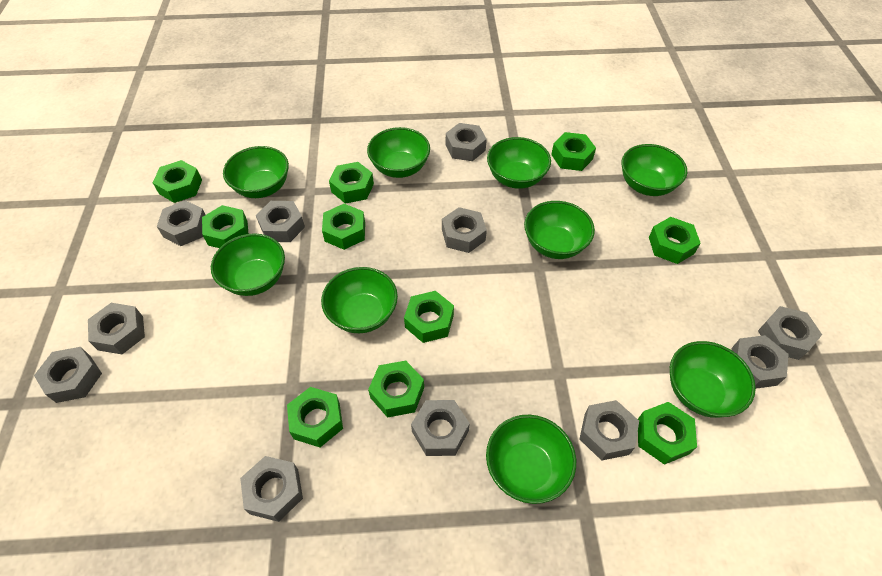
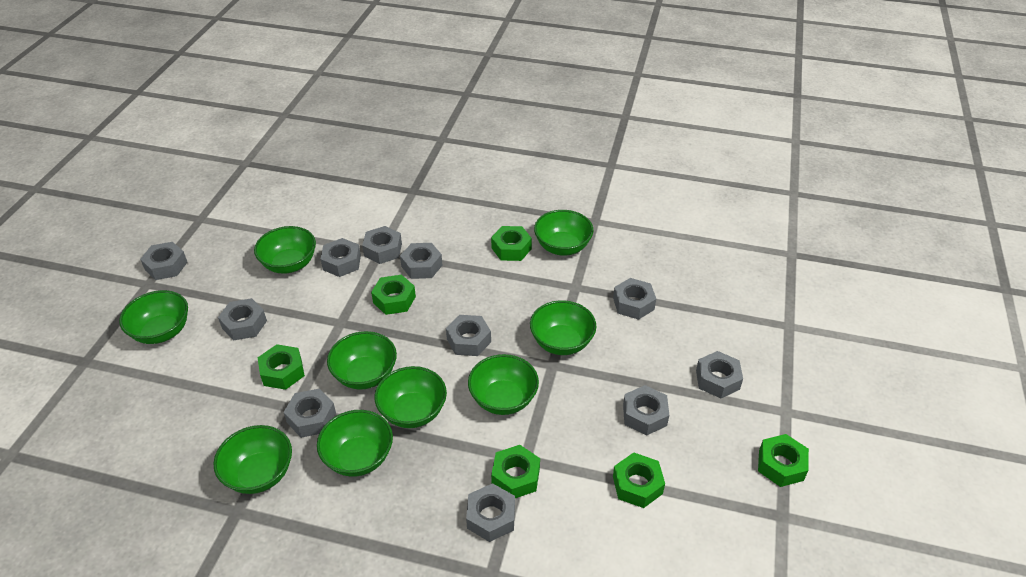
green nut: [153,160,202,203] [202,205,248,248] [287,387,343,447] [322,204,365,250] [329,162,374,204] [368,361,424,418] [404,291,454,343] [551,132,596,171] [638,402,697,465] [649,217,701,264] = 10 -> [257,344,305,390] [371,275,416,315] [491,226,532,261] [491,445,540,498] [613,452,665,508] [758,434,809,487] = 6

